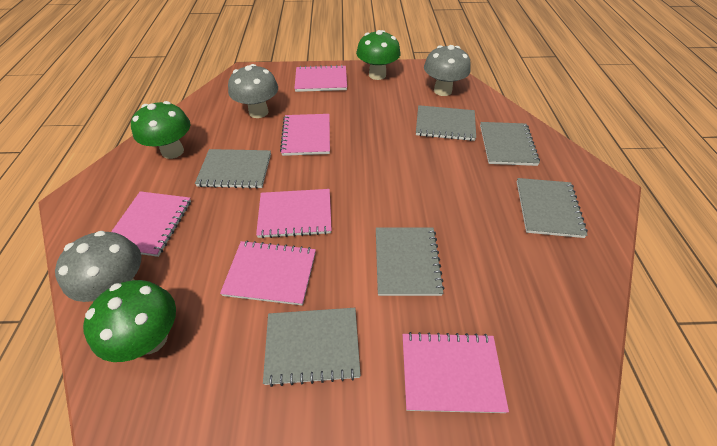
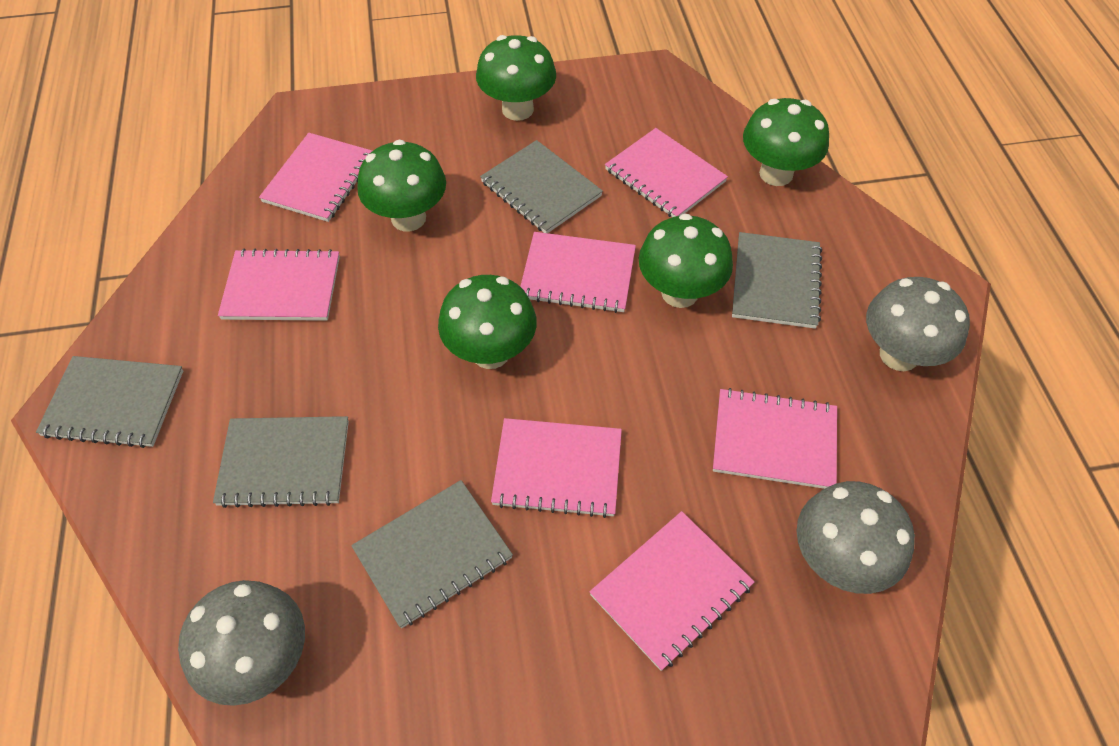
green mushroom: [83,280,176,362] [131,101,190,159] [356,30,400,80] = 3 -> [357,139,446,231] [438,275,537,369] [476,35,556,121] [639,214,733,308] [743,98,829,186] = 5
grey notebook: [195,149,271,189] [263,308,361,387] [376,227,445,296] [416,105,476,141] [480,122,540,166] [517,178,588,238] = 6 -> [36,356,183,448] [213,416,349,508] [351,480,513,628] [480,140,603,233] [732,232,822,329] = 5
pink notebook: [111,191,191,257] [220,240,316,306] [256,189,332,239] [280,114,330,156] [294,65,347,92] [403,332,509,413] = 6 -> [218,249,340,321] [259,133,372,222] [491,418,622,518] [520,232,636,313] [589,511,755,671] [605,128,728,217] [713,388,837,489] = 7

